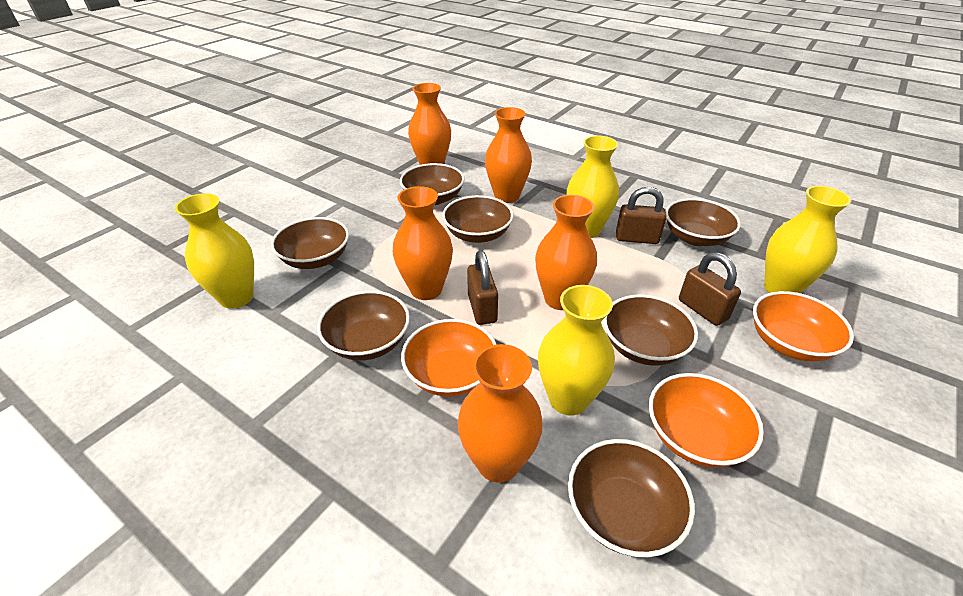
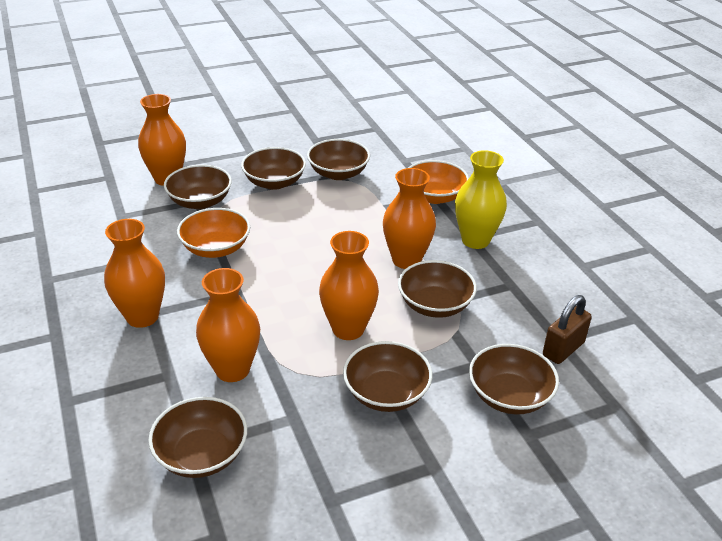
brown padlock: [467,250,498,325] [616,187,666,244] [679,252,741,326] = 3 -> [543,295,592,364] = 1
orange bowl: [401,319,497,397] [649,373,764,468] [753,291,854,362] = 3 -> [177,208,250,258] [408,160,469,204] = 2
yellow vase: [175,193,254,309] [538,285,614,416] [567,136,619,238] [764,186,851,293] = 4 -> [455,150,507,249] = 1

